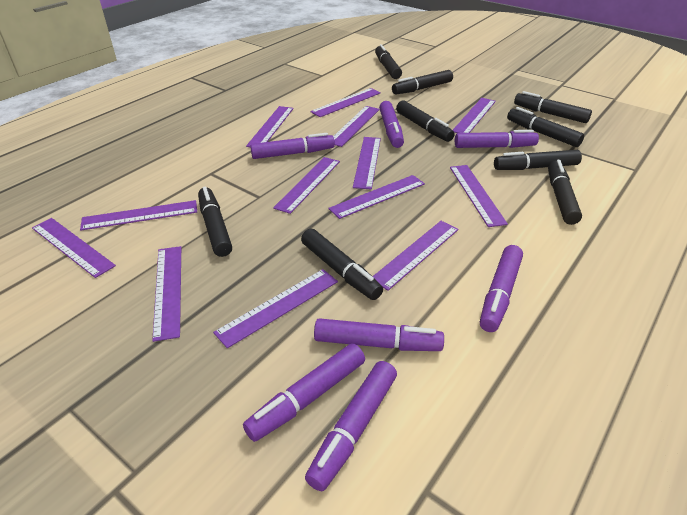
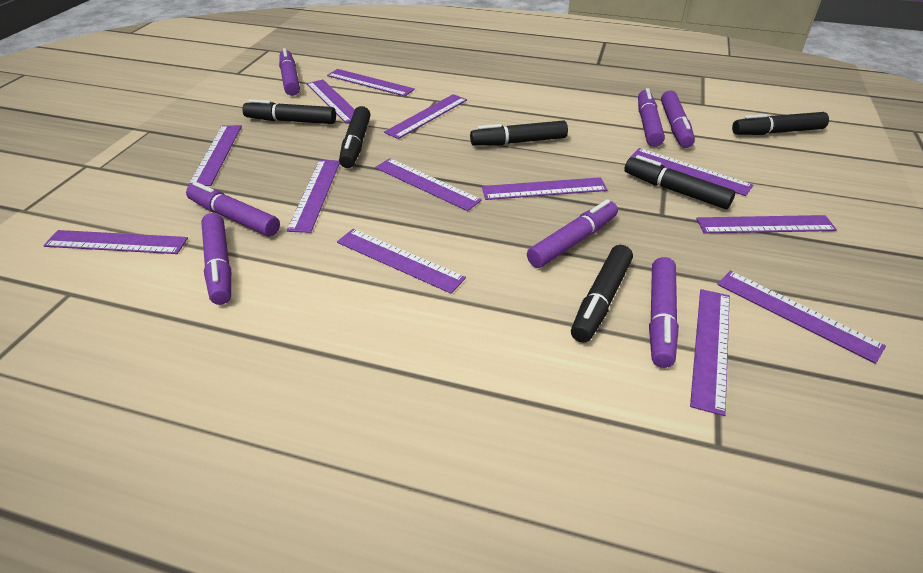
black marker: [198,187,232,257] [301,228,383,300] [375,44,402,79] [392,70,453,94] [396,101,455,142] [494,150,582,170] [507,107,584,147] [514,91,592,123] [548,160,582,225] = 9 -> [242,99,336,124] [339,106,370,168] [470,120,568,146] [571,245,633,343] [624,155,735,209] [732,112,829,135] = 6

